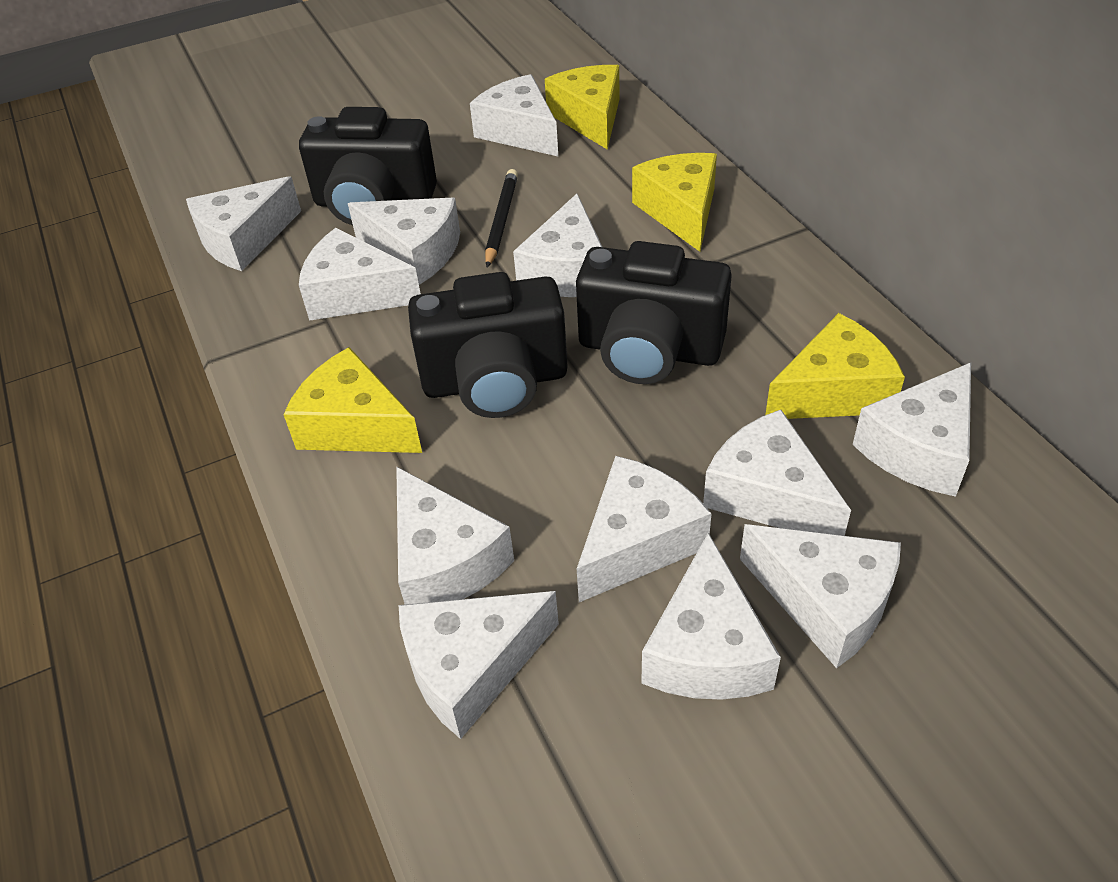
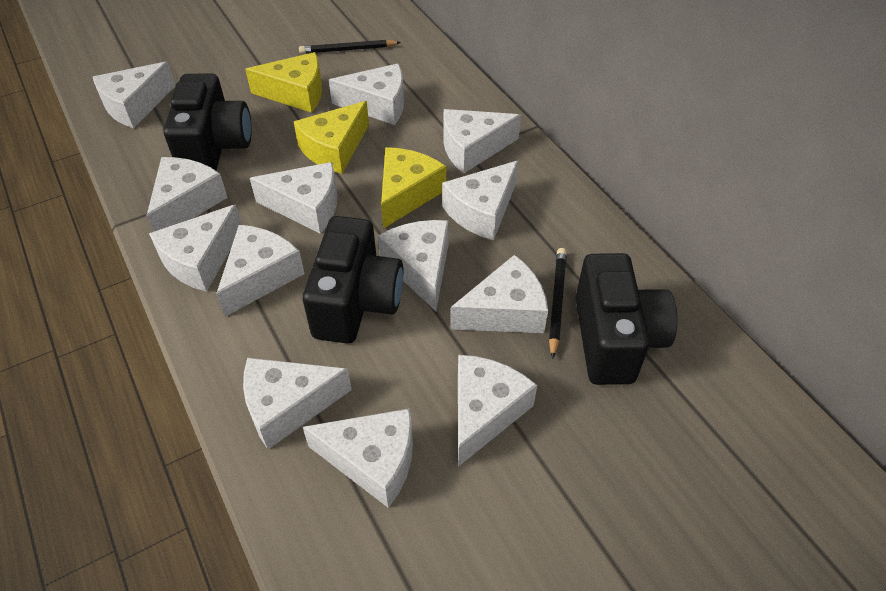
black pencil: [485,169,518,268] = 1 -> [299,40,401,54] [549,248,567,359] = 2
white cheese: [186,176,301,271] [299,228,421,321] [348,198,460,285] [396,466,514,604] [399,591,559,739] [470,74,558,156] [513,194,602,297] [577,456,712,602] [641,533,781,700] [703,410,851,536] [740,524,901,668] [853,363,971,497] = 12 -> [93,62,176,128] [147,157,228,232] [149,204,242,292] [216,225,305,317] [243,358,352,449] [250,162,338,234] [303,408,413,508] [329,63,404,125] [378,220,449,311] [442,161,518,240] [443,109,521,173] [451,255,548,333] [458,355,537,467] = 13
yellow cheese: [283,347,422,453] [545,65,619,149] [632,153,717,252] [765,313,905,419] = 4 -> [245,52,322,113] [294,101,369,174] [381,147,446,229] = 3

